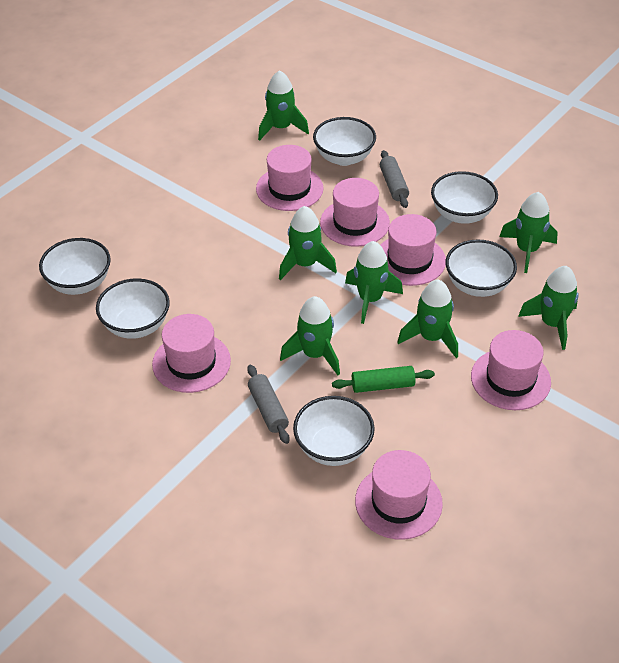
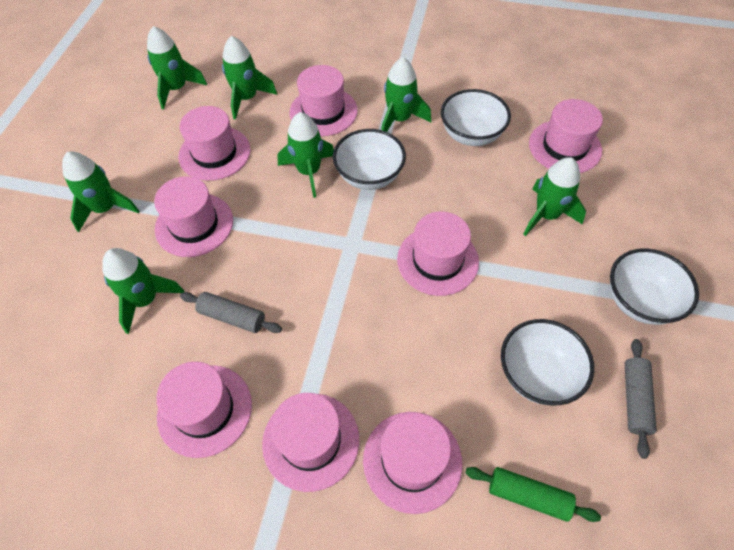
pink hat: [152,314,231,393] [256,145,324,211] [320,178,390,247] [355,450,443,540] [380,214,446,286] [471,330,551,410] = 6 -> [154,176,233,257] [156,362,252,458] [178,106,250,181] [262,393,359,492] [290,65,358,136] [363,412,462,514] [397,211,479,296] [529,99,603,173] = 8
white bowl: [39,238,111,295] [96,278,170,339] [293,396,375,466] [313,117,376,166] [431,171,498,224] [445,240,517,297] = 6 -> [333,129,406,190] [441,89,511,146] [501,319,594,405] [610,248,699,325] = 4

